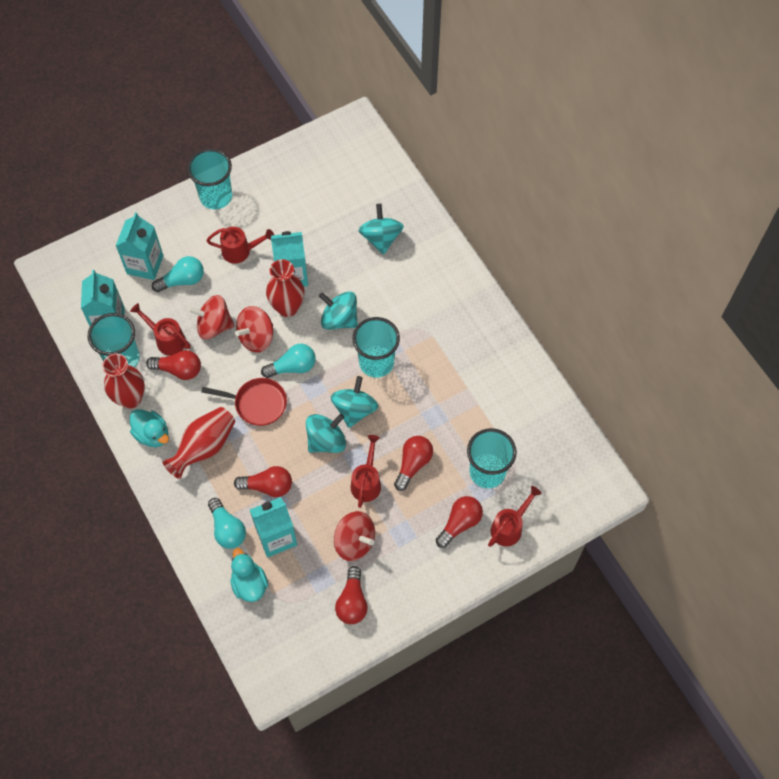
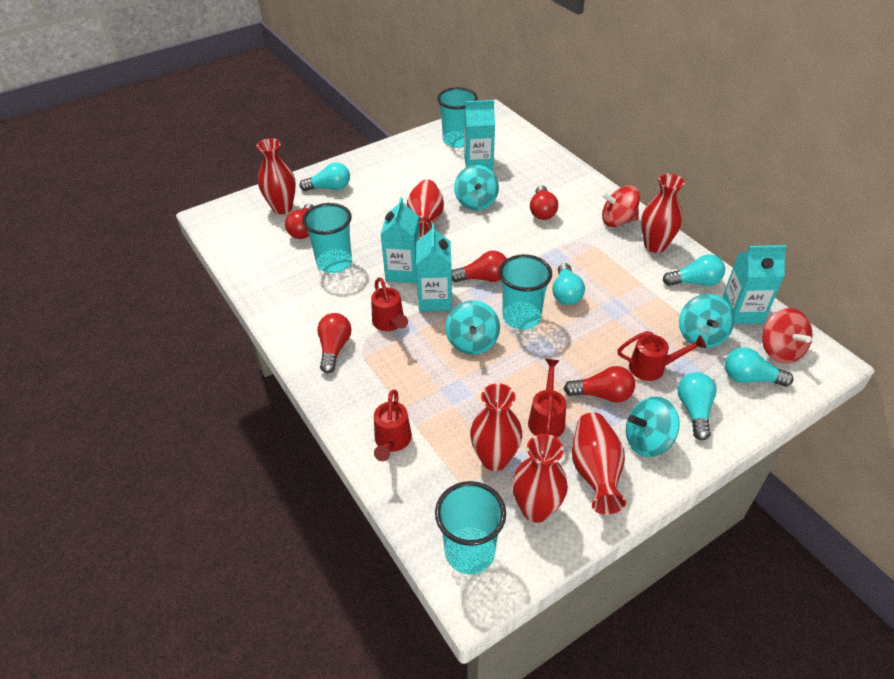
red pan: [201,378,287,426] = 1 -> none = 0
red spinning top: [188,295,235,340] [235,306,273,353] [334,511,375,561] = 3 -> [601,185,640,227] [762,308,813,364] = 2
red vase: [102,354,145,409] [163,407,235,479] [266,259,305,317] = 3 -> [256,138,296,214] [407,179,444,237] [470,383,522,471] [512,434,568,523] [572,412,626,514] [641,174,685,253] = 6
turquoise duck: [130,409,169,447] [230,548,268,602] = 2 -> none = 0
turquoise light bulb: [152,256,204,292] [208,498,246,549] [261,344,315,378] = 3 -> [300,162,350,191] [552,263,585,305] [663,254,725,286] [678,372,716,440] [725,347,794,387] = 5

